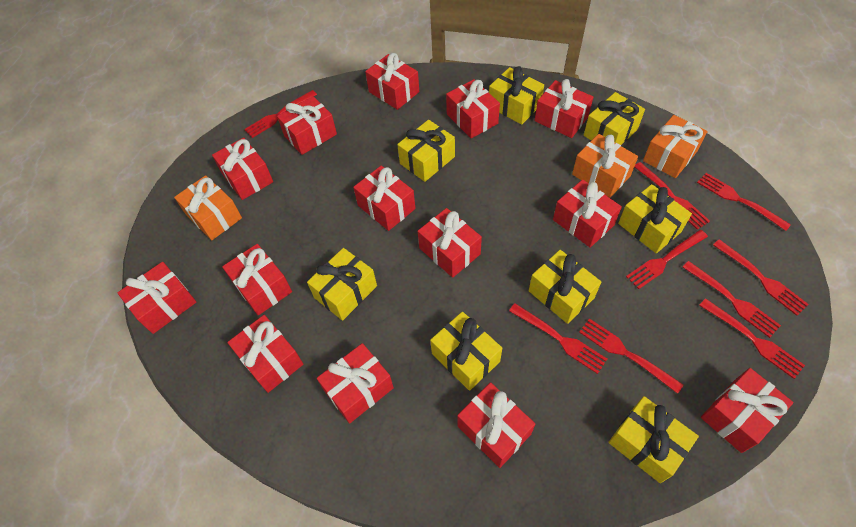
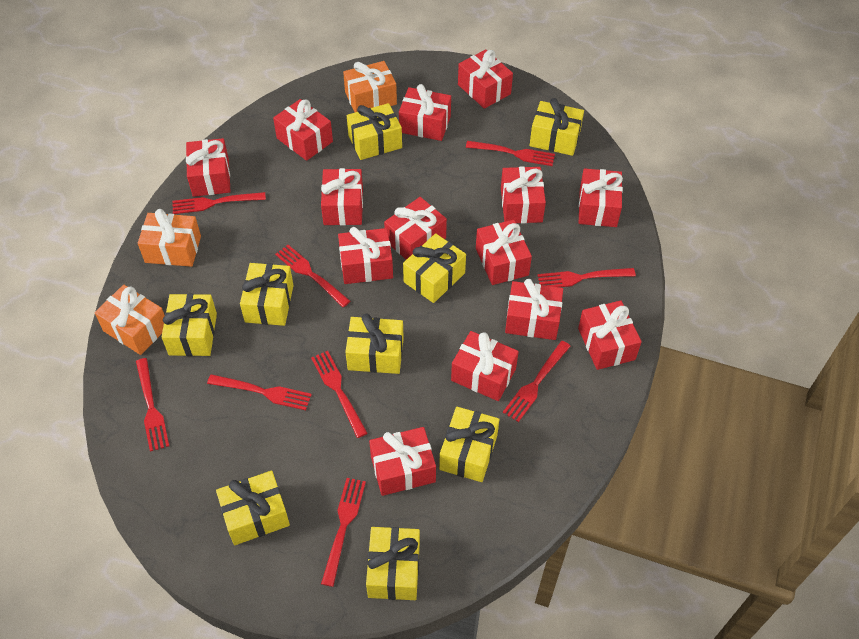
yellow gift: [307,248,377,321] [397,120,455,182] [430,312,502,391] [489,66,544,125] [529,250,601,324] [584,92,645,145] [608,396,699,483] [618,184,692,253] = 8 -> [162,294,217,356] [216,471,290,545] [240,263,294,326] [345,313,404,374] [347,103,402,160] [366,527,420,600] [403,233,466,303] [439,407,499,482] [530,98,584,156] = 9

